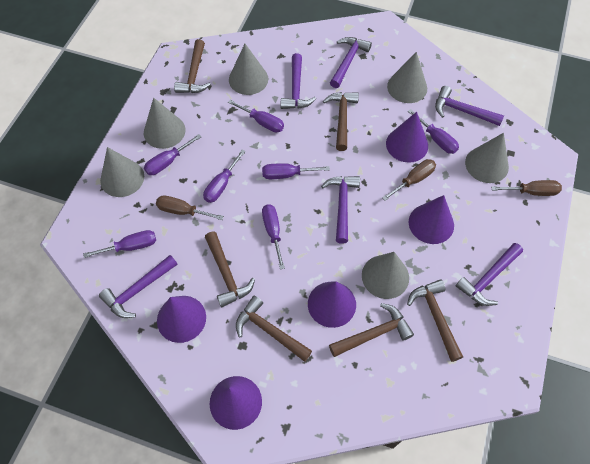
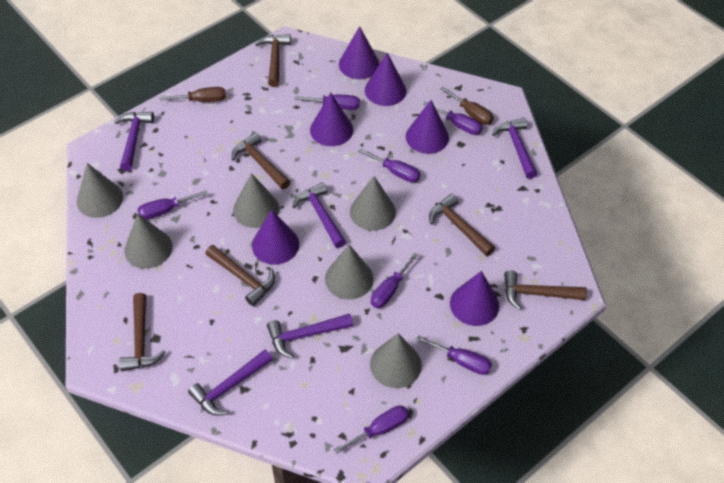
brown screwdriver: [156,195,224,220] [382,159,436,201] [491,180,562,196] = 3 -> [160,87,226,102] [440,87,494,125] = 2
purple cone: [157,296,206,343] [210,376,262,430] [308,281,356,328] [386,112,428,163] [409,195,454,244] = 5 -> [252,210,299,265] [310,92,353,146] [339,26,380,79] [365,53,406,106] [406,100,449,154] [450,271,499,326] = 6
purple hammer: [99,255,178,318] [281,53,316,109] [321,176,360,244] [330,37,372,88] [435,86,504,126] [456,243,523,306] = 6 -> [114,112,154,171] [188,350,273,416] [267,314,353,359] [292,182,346,248] [492,118,537,179] = 5

